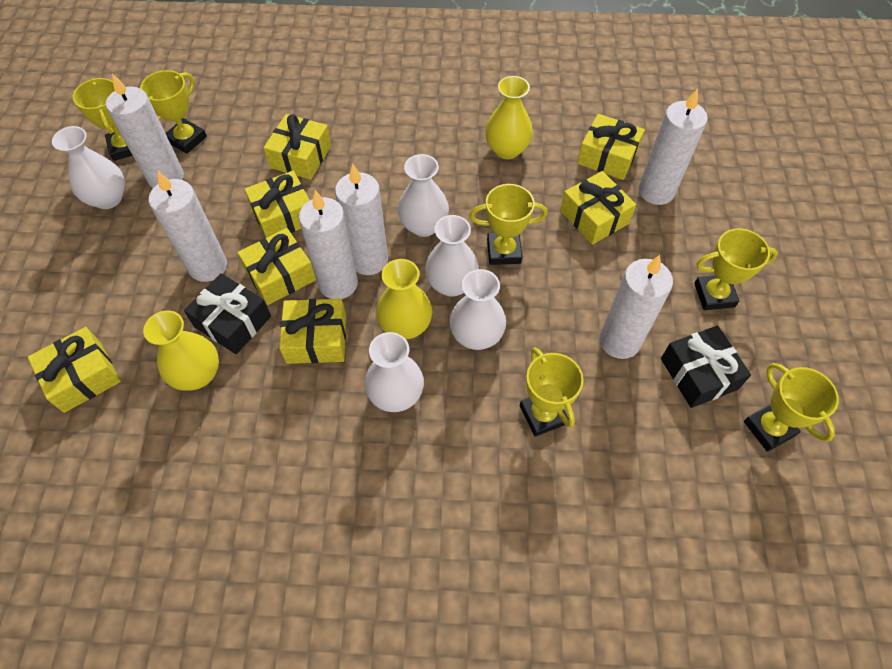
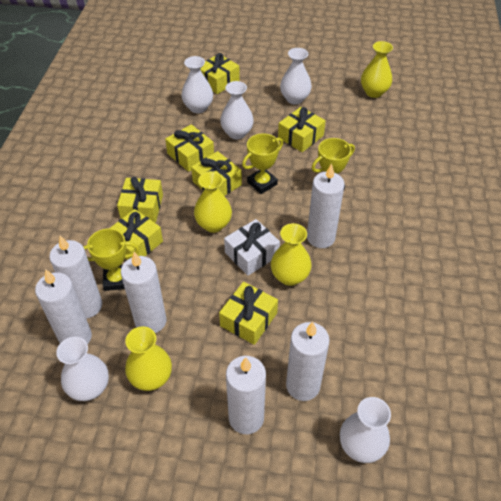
black gift: [184,273,271,354] [661,326,751,408] = 2 -> none = 0
white gift: none = 0 -> [224,219,280,276] = 1
yellow trophy: [73,78,133,161] [140,70,207,154] [469,184,548,265] [520,347,584,436] [694,229,778,310] [744,363,839,452] = 6 -> [83,228,139,291] [242,133,283,194] [311,138,355,190] = 3
yellow vase: [143,310,219,391] [376,259,432,339] [485,76,533,159] = 3 -> [125,326,172,391] [194,171,232,233] [271,223,312,286] [361,41,393,98] = 4

